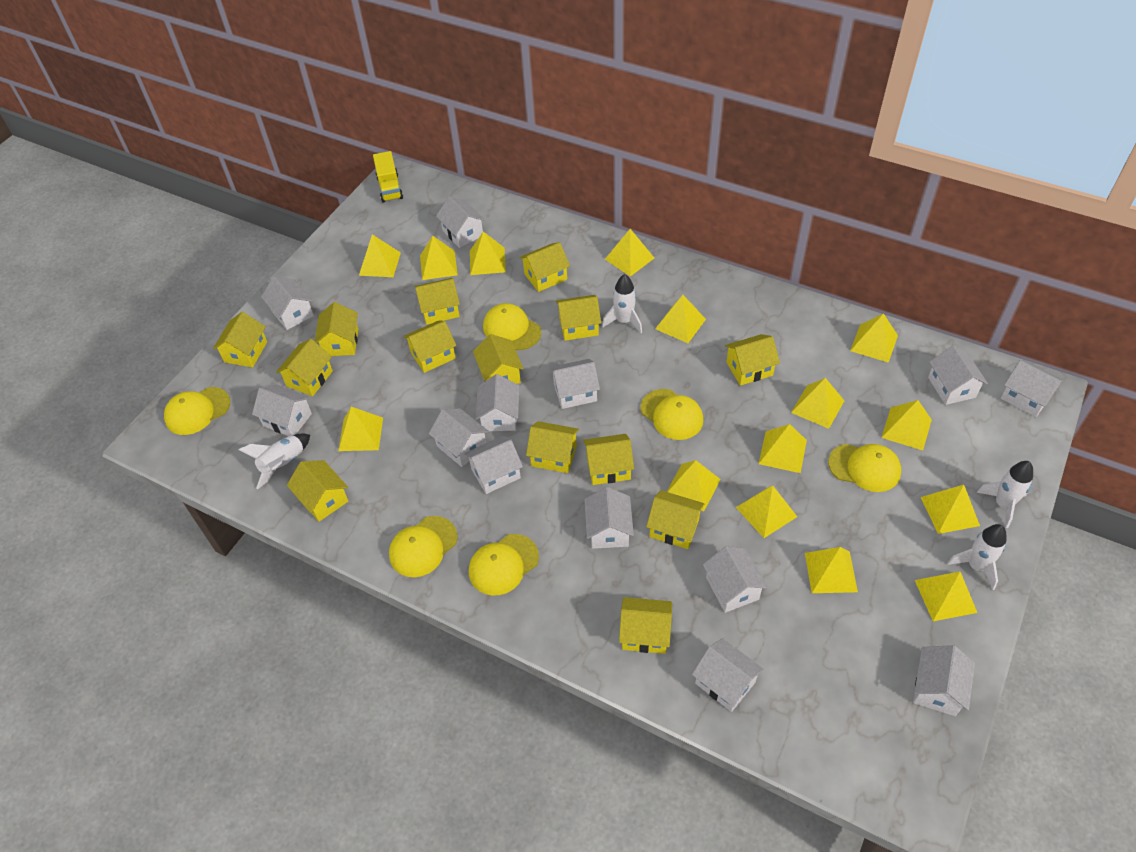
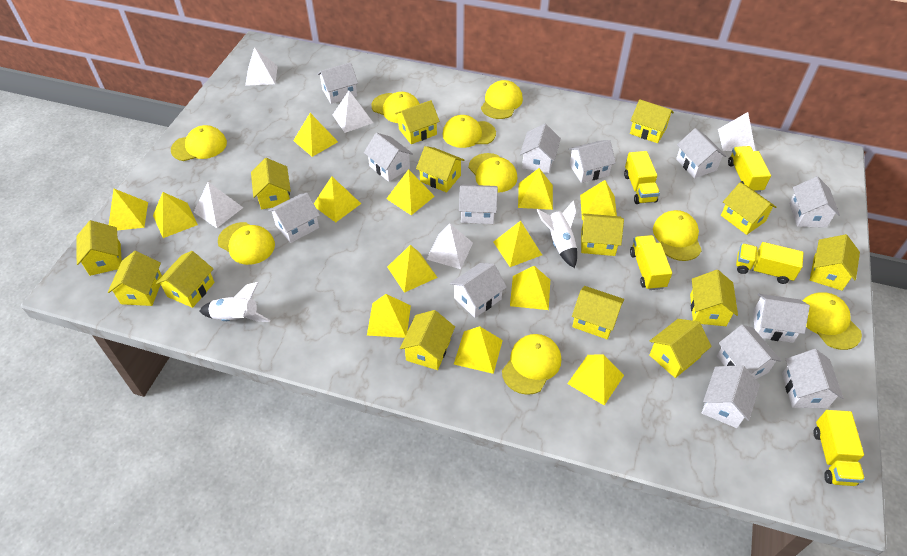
white pyramid: none = 0 -> [194,182,243,228] [245,47,278,86] [333,91,373,133] [426,223,473,269] [718,112,755,151] = 5
white rocket: [239,433,310,489] [602,274,642,333] [947,524,1006,590] [977,461,1033,528] = 4 -> [200,282,270,322] [537,200,577,268] = 2
yellow cap: [164,387,230,435] [389,516,458,577] [469,534,539,596] [483,303,541,350] [640,389,703,440] [828,444,901,492] = 6 -> [171,125,227,161] [218,222,275,265] [371,92,420,123] [443,115,496,148] [469,153,517,193] [481,80,523,119] [502,334,561,395] [653,210,702,261] [802,292,862,350] = 9
yellow pyramid: [338,407,383,451] [359,234,401,277] [420,236,458,280] [470,232,506,275] [605,229,654,277] [655,295,706,343] [667,460,721,512] [736,485,797,538] [759,424,807,473] [791,378,844,429] [805,547,858,593] [850,314,898,363] [881,400,932,450] [915,572,977,621] [921,485,980,534] = 15 -> [109,189,148,231] [153,192,198,238] [293,113,338,157] [314,176,361,223] [367,294,411,338] [386,169,435,215] [388,245,438,293] [454,326,503,374] [493,221,542,267] [510,266,550,310] [518,168,553,210] [567,354,624,406] [580,180,617,220] = 13
yellow truck: [373,151,403,203] = 1 -> [624,151,660,204] [630,235,672,290] [728,146,771,192] [736,242,804,284] [814,410,865,486] = 5

